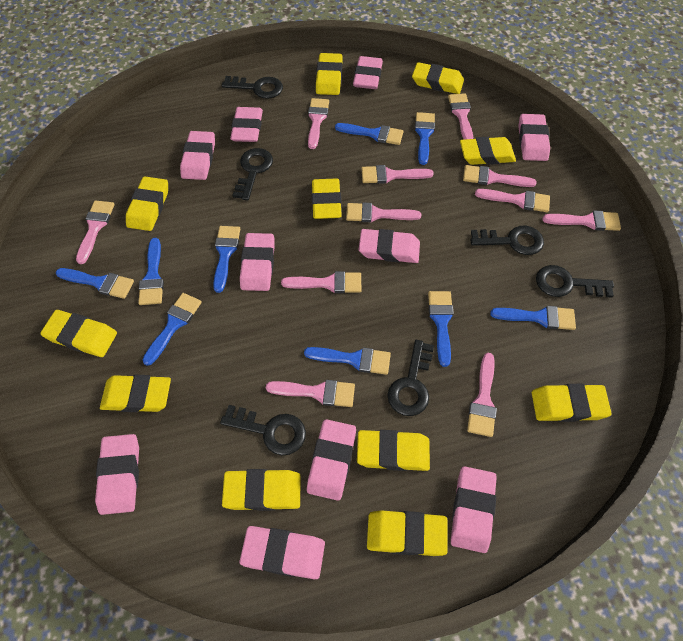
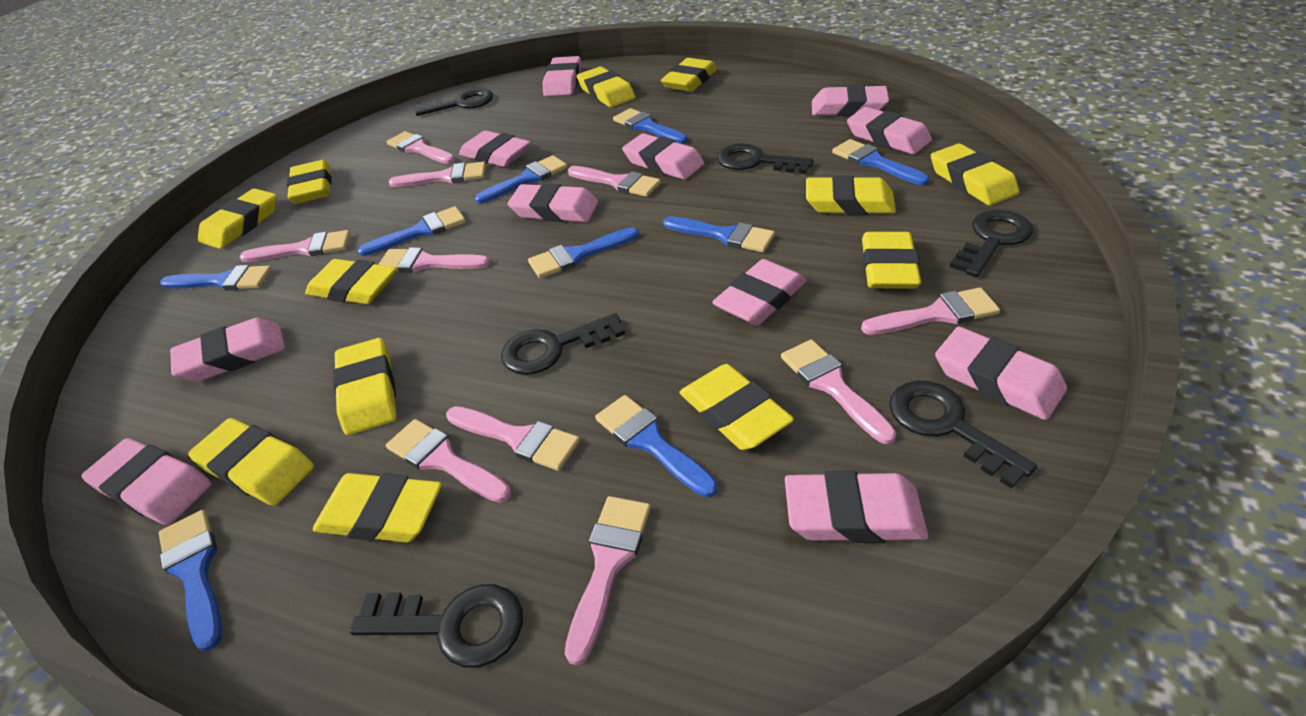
pink brush: [76,201,114,264] [266,380,355,407] [281,271,361,293] [308,98,329,149] [346,202,421,222] [361,165,434,184] [448,93,473,139] [463,165,537,187] [467,353,497,437] [475,189,550,212] [542,210,621,231] = 11 -> [239,230,350,262] [378,247,490,273] [386,419,511,503] [387,131,455,164] [389,162,486,187] [446,406,580,471] [565,496,651,665] [568,166,661,197] [781,339,896,444] [861,287,1000,335] = 10
pink eraser: [95,434,139,515] [180,131,215,180] [230,107,263,142] [240,233,275,291] [240,526,325,579] [307,419,356,501] [353,56,383,89] [359,229,420,263] [451,466,497,553] [518,114,550,161] = 10 -> [82,438,211,525] [170,318,285,382] [459,130,531,167] [508,183,598,222] [543,56,581,96] [622,133,704,180] [712,259,806,326] [785,471,928,543] [812,85,889,116] [847,107,932,155] [935,326,1067,420] = 11
yellow eraser: [40,310,117,357] [100,375,171,412] [126,177,168,231] [222,469,301,511] [312,178,342,219] [316,53,343,95] [357,430,430,471] [367,510,448,556] [412,62,464,94] [460,137,516,165] [532,384,612,422] = 11 -> [188,418,314,506] [198,188,277,249] [287,160,331,204] [305,259,397,304] [313,473,442,543] [333,338,397,435] [577,66,635,107] [661,58,717,92] [679,364,794,450] [806,175,896,215] [862,232,921,289] [931,144,1019,205] = 12

